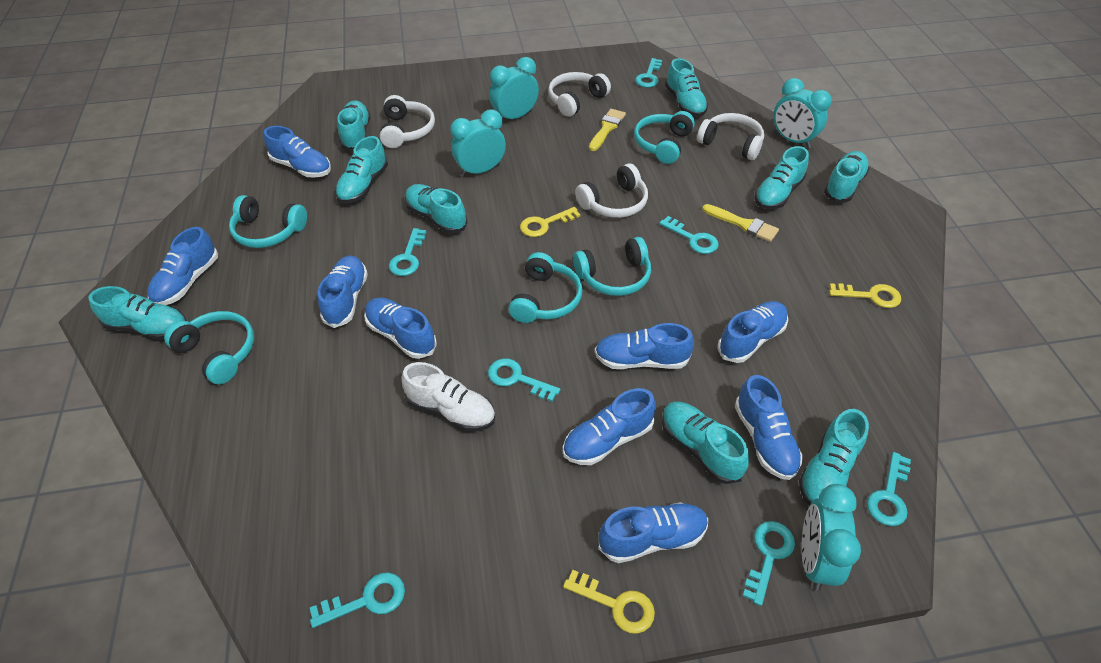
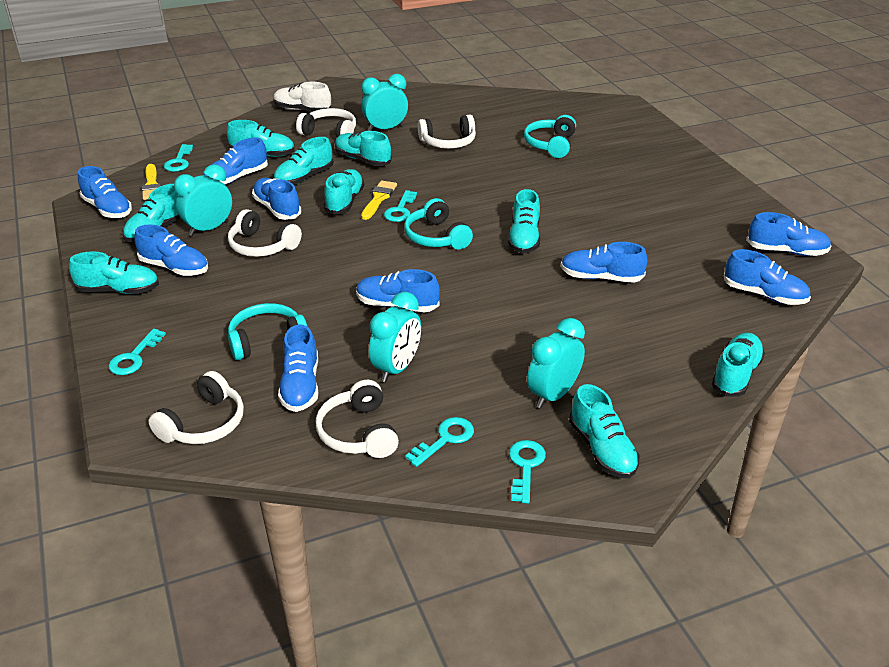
turquoise headphones: [164,311,254,384] [229,195,307,248] [509,252,583,323] [573,237,651,296] [634,111,695,164] = 5 -> [228,303,308,360] [404,198,473,250] [524,115,576,158] = 3
turquoise key: [310,572,405,628] [389,228,426,276] [488,358,560,402] [635,58,662,88] [659,216,718,254] [743,521,795,606] [867,452,911,526] = 7 -> [109,329,166,375] [164,144,193,172] [384,190,417,222] [405,417,474,467] [509,440,546,503] = 5
white headphones: [380,95,435,148] [548,72,611,117] [575,164,648,218] [697,113,764,160] = 4 -> [148,371,244,444] [228,209,302,257] [296,108,356,137] [316,380,399,458] [418,115,476,149] = 5
yellow key: [520,207,581,237] [563,570,655,634] [829,283,901,308] = 3 -> none = 0

